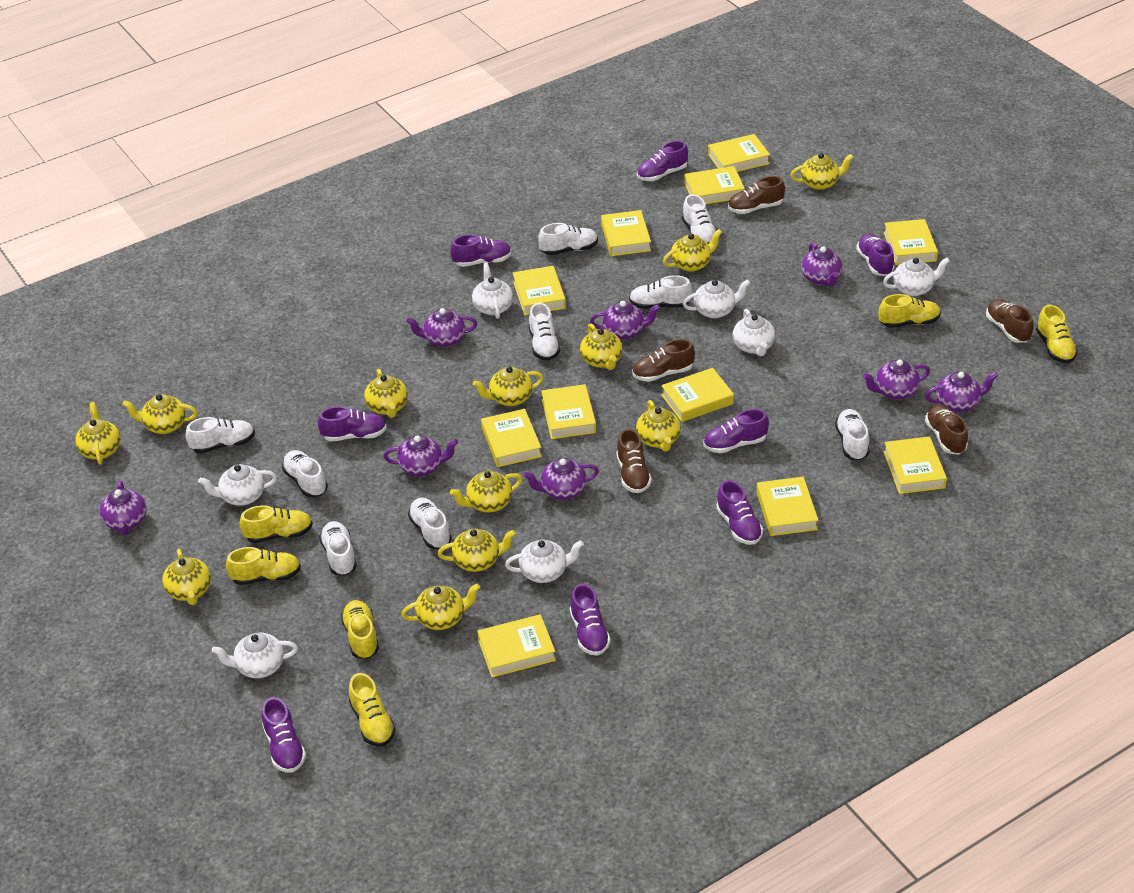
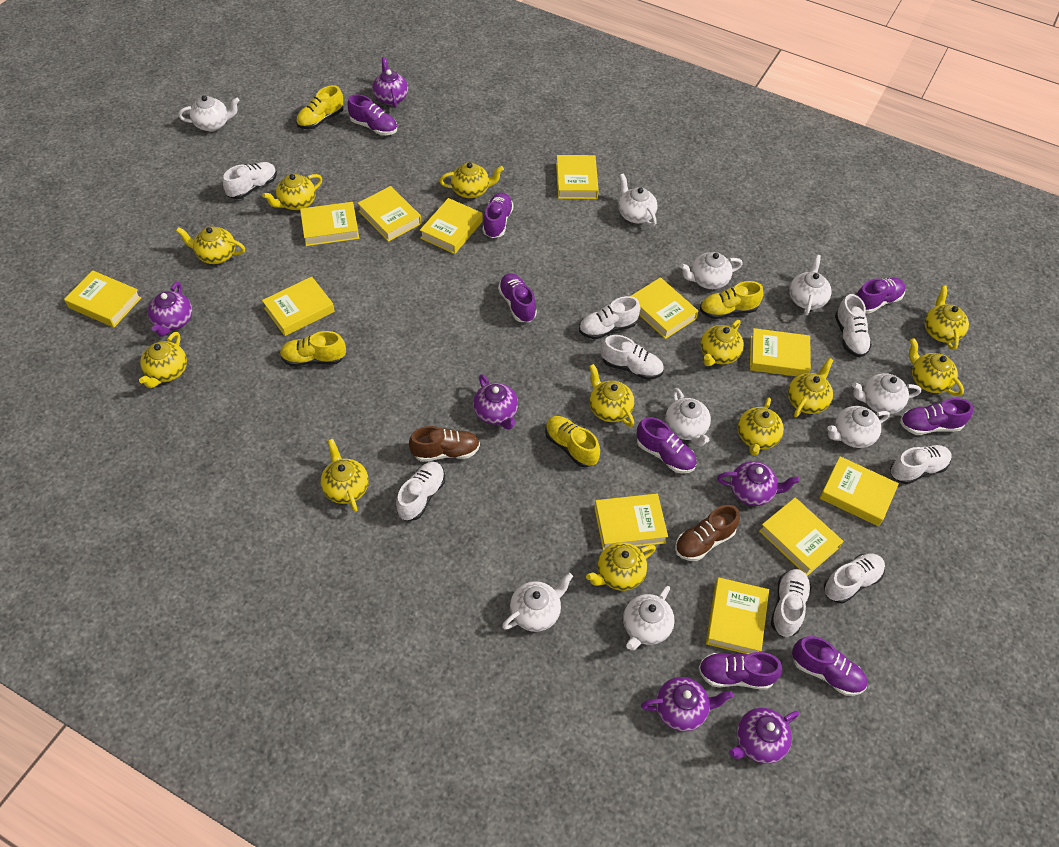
brown shoe: [616,429,652,493] [632,339,695,382] [728,176,785,214] [925,404,968,454] [986,299,1033,343] = 5 -> [409,426,480,462] [675,505,740,561] = 2
purple teapot: [100,480,147,535] [383,435,458,476] [406,308,477,347] [523,458,599,500] [590,301,660,340] [801,242,843,287] [863,359,930,400] [925,372,998,412] = 8 -> [148,282,192,336] [372,57,408,108] [473,374,518,430] [641,677,733,732] [717,461,800,506] [729,708,799,764] = 6
white shoe: [186,417,255,454] [282,450,328,497] [319,521,357,576] [408,498,452,549] [529,303,560,361] [538,223,598,255] [629,275,692,309] [682,194,716,244] [835,409,869,461] = 9 -> [223,162,277,199] [396,462,445,520] [579,296,640,339] [601,335,664,380] [771,569,812,637] [824,554,885,603] [835,294,872,357] [890,445,951,484] = 8
white teapot: [198,464,277,506] [212,633,298,678] [472,263,513,319] [505,539,584,583] [683,279,750,319] [732,309,775,356] [883,258,950,296] = 7 -> [178,95,240,131] [502,573,573,632] [619,173,657,227] [623,586,675,650] [665,388,711,447] [680,252,743,289] [789,254,831,316] [827,406,890,448] [852,373,921,414] = 9
yellow book: [477,614,556,678] [481,409,542,467] [513,266,566,316] [541,384,596,439] [601,210,651,256] [661,368,734,422] [684,166,745,204] [708,134,770,172] [757,477,818,536] [883,436,947,494] [884,219,938,265] = 11 -> [64,270,141,327] [262,277,335,336] [300,202,359,246] [357,186,421,242] [420,198,483,254] [556,155,599,199] [594,494,668,550] [631,277,698,339] [706,577,769,654] [750,328,811,376] [759,498,843,576] [820,456,899,526] = 12
yellow shoe: [226,547,301,585] [239,505,313,543] [341,600,379,659] [349,673,396,747] [879,294,941,328] [1036,305,1078,363] = 6 -> [280,331,346,366] [296,85,344,129] [545,416,600,467] [700,281,764,319] = 4

